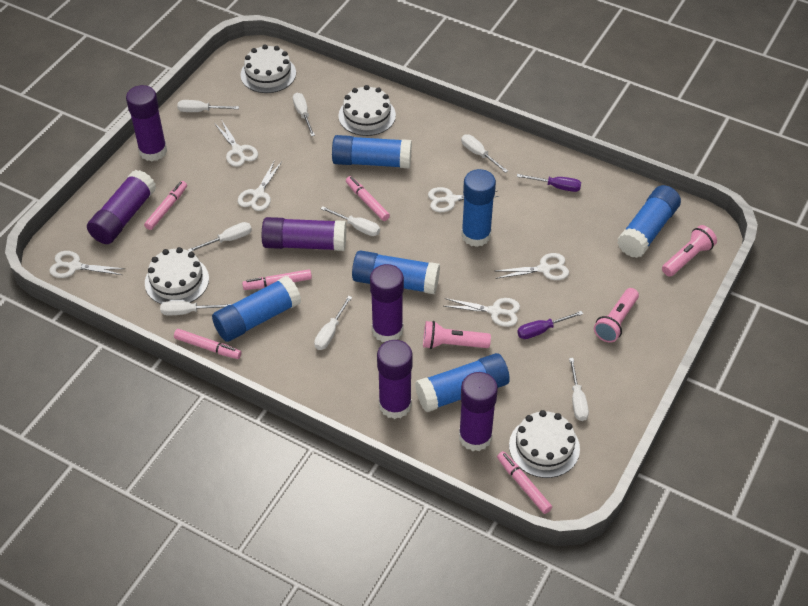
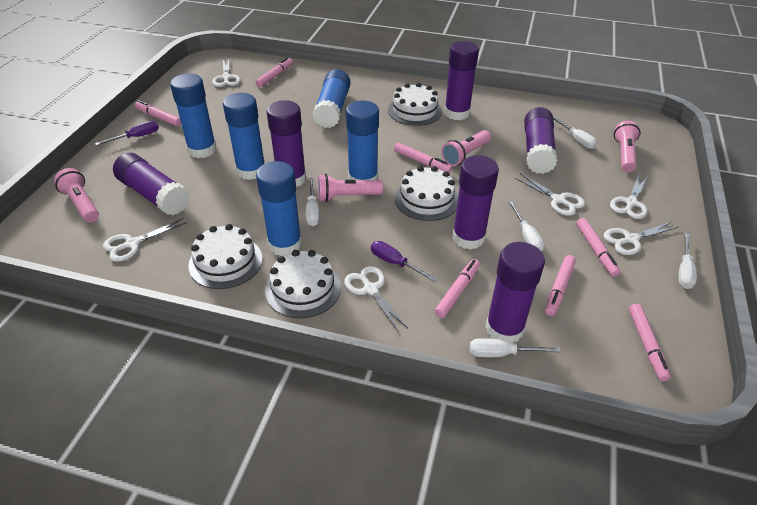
blue glue stick: [212,276,301,342] [332,135,412,168] [352,250,440,294] [415,353,510,412] [461,169,496,247] [617,185,681,258] = 6 -> [170,74,217,158] [223,93,265,180] [256,161,302,256] [313,69,350,128] [346,100,379,180] = 5
pink flashlight: [423,321,491,349] [594,288,639,343] [662,225,717,277] = 3 -> [54,168,99,222] [317,174,383,202] [441,130,491,166] [614,121,641,172] = 4
pink marker: [144,181,187,230] [174,329,241,359] [242,269,312,290] [346,176,390,221] [497,451,552,514] = 5 -> [135,100,181,126] [255,57,293,87] [394,143,452,173] [435,259,480,318] [545,255,576,316] [576,218,621,277] [629,304,671,381] = 7
white screwdriver: [160,301,231,315] [177,100,239,112] [188,222,252,252] [293,93,315,136] [314,296,352,350] [321,206,380,236] [461,134,508,173] [569,358,589,421] = 8 -> [306,178,320,226] [470,338,561,357] [509,201,544,251] [553,116,598,149] [678,233,697,289] = 5

